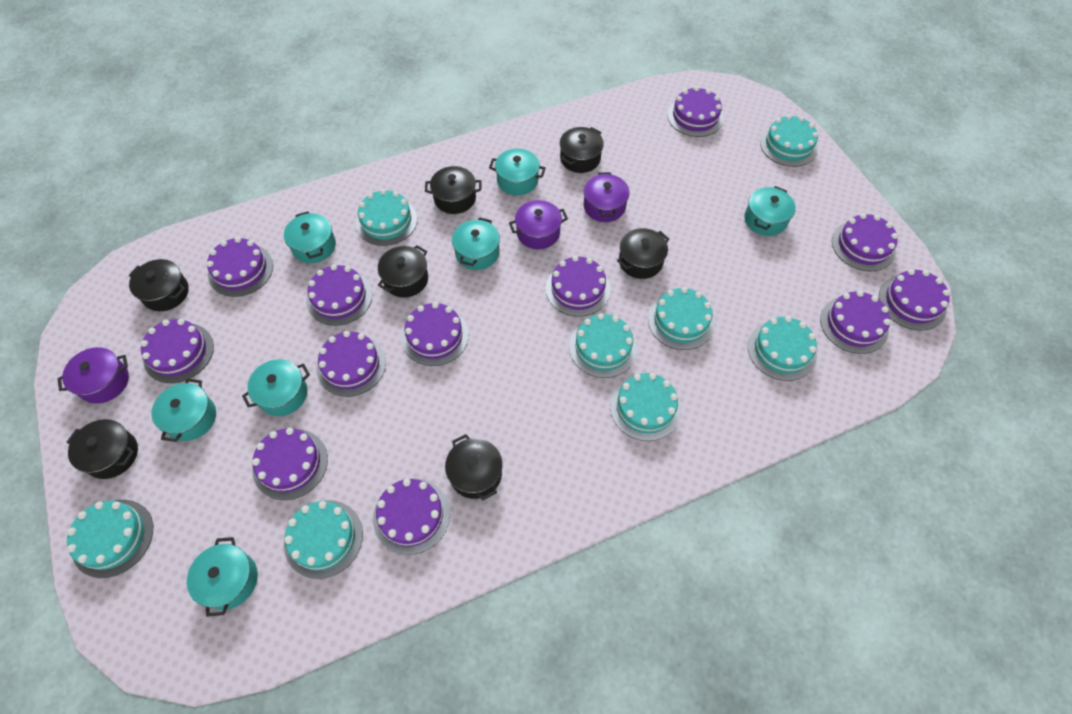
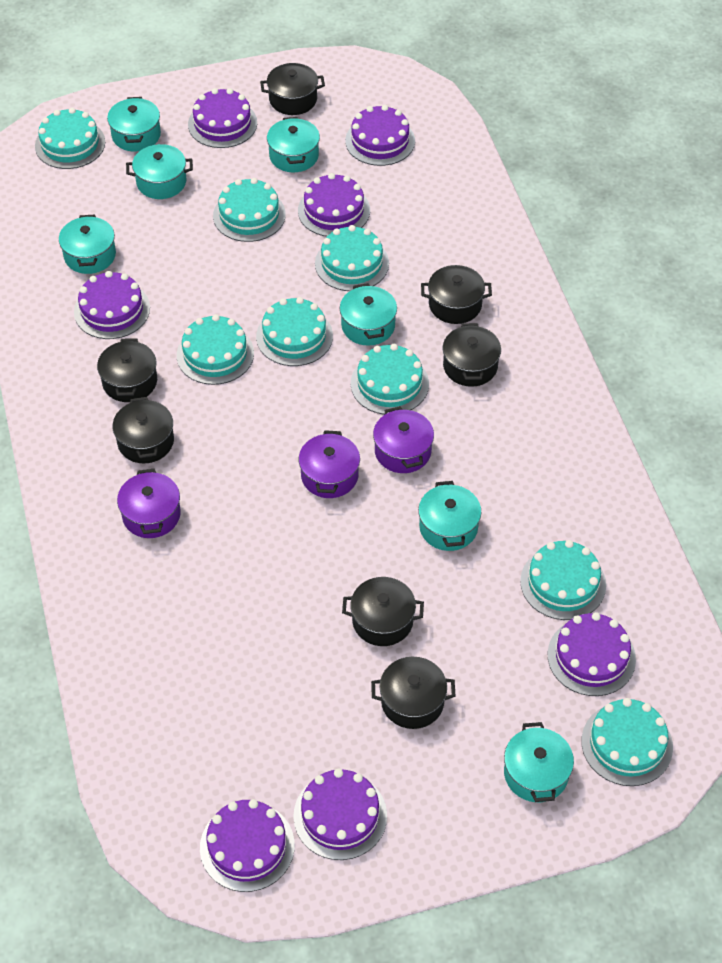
purple cake: [140,319,214,383] [207,237,273,297] [252,428,328,500] [306,264,372,326] [317,331,386,397] [373,479,450,555] [401,302,469,366] [546,256,610,317] [668,86,724,137] [820,291,891,354] [832,213,898,271] [879,269,950,331] = 12 -> [74,271,150,339] [188,88,257,148] [200,799,295,892] [293,769,387,860] [298,173,370,237] [345,105,415,166] [547,612,636,696] = 7

